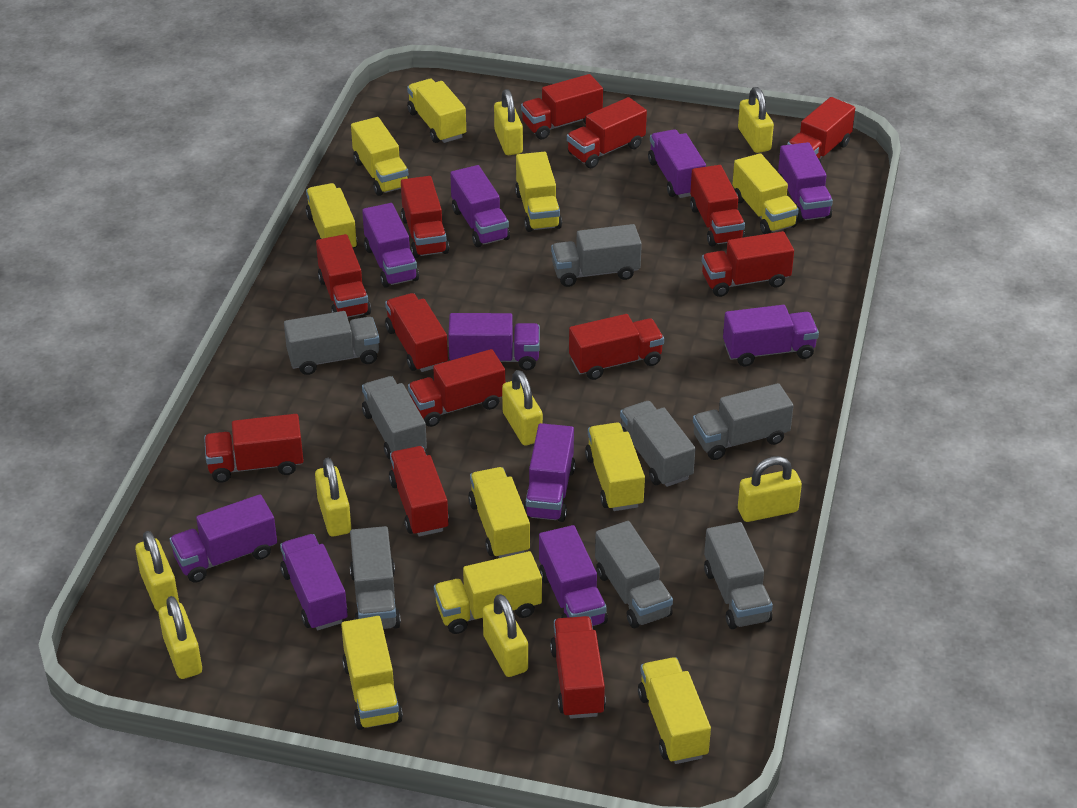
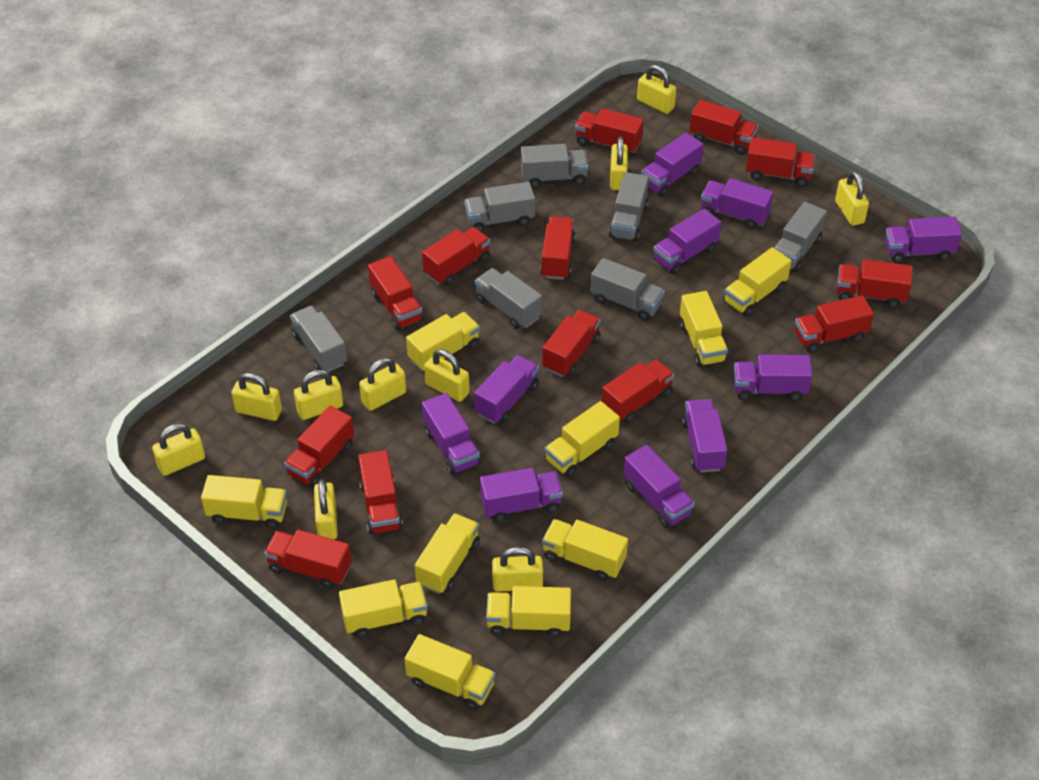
grey truck: [284,311,380,375] [350,526,401,629] [362,376,427,459] [551,224,642,287] [595,521,673,628] [620,401,696,487] [693,383,794,460] [704,522,773,629] = 8 -> [290,306,347,372] [464,182,535,232] [475,268,542,329] [521,144,589,188] [590,258,665,321] [609,172,649,242] [774,202,827,272] = 7
yellow padlock: [135,531,179,612] [159,596,202,679] [315,458,351,537] [483,594,528,677] [494,89,523,155] [502,370,543,446] [738,87,774,153] [738,456,802,522] = 8 -> [152,423,205,476] [232,373,282,421] [294,369,343,420] [314,479,338,539] [359,358,406,411] [424,349,470,402] [492,547,543,592] [610,137,628,190] [637,65,676,114] [835,171,869,226] = 10

